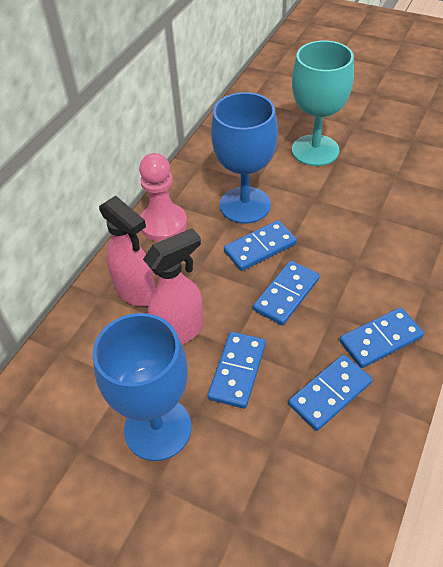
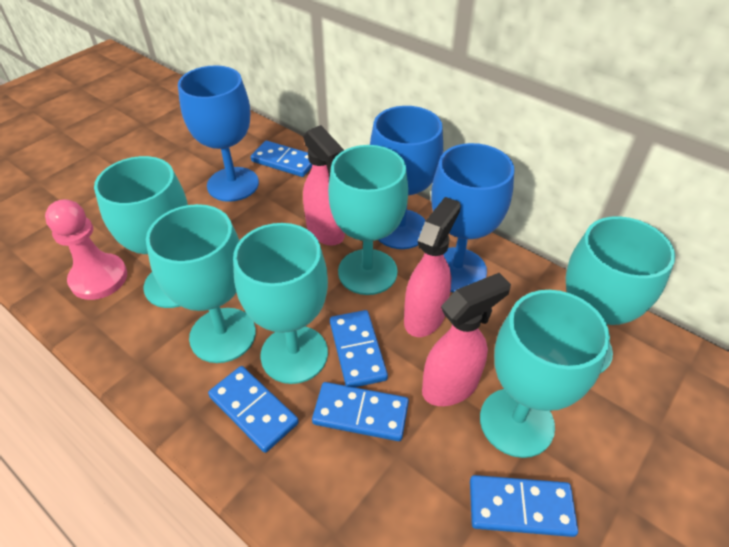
blue goblet: [93,313,192,461] [211,92,278,224] = 2 -> [178,65,259,202] [370,106,443,249] [431,143,514,293] = 3
pink spray bottle: [99,196,155,306] [143,228,203,344] = 2 -> [303,125,345,246] [404,197,461,337] [422,273,511,406] = 3
turquoise goblet: [292,40,354,166] = 1 -> [94,156,188,308] [146,204,256,363] [233,223,328,384] [328,145,408,295] [480,290,610,458] [566,216,675,373] = 6

